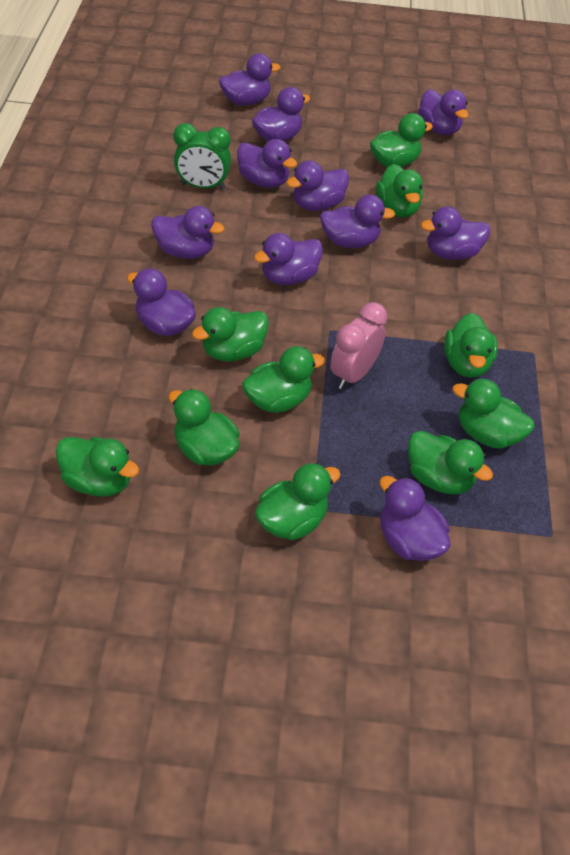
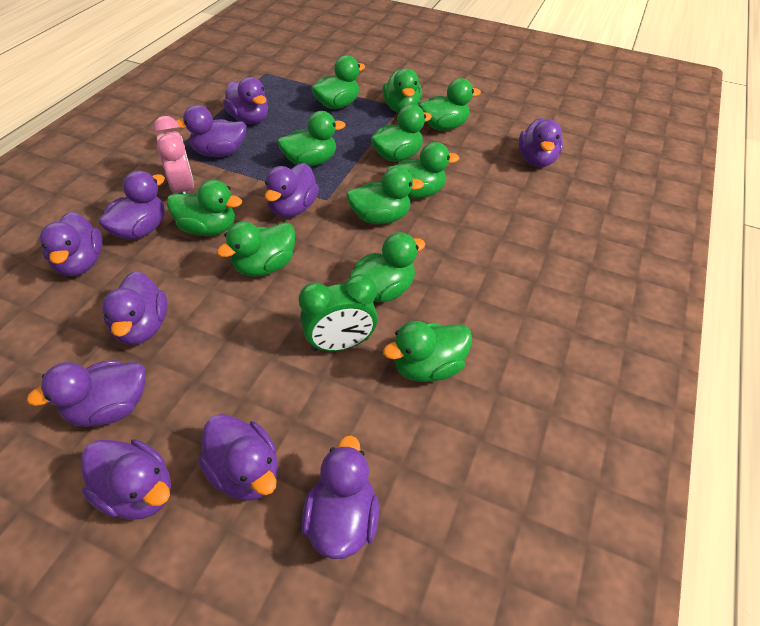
green duck: [56,437,139,497] [168,389,240,465] [192,307,269,362] [242,346,325,413] [255,463,341,540] [370,113,433,167] [376,164,423,217] [408,431,493,495] [444,313,498,378] [452,379,535,449] = 10 -> [167,180,242,236] [217,221,295,277] [278,111,346,167] [311,55,365,109] [346,167,424,224] [349,232,426,302] [371,104,432,162] [382,69,422,113] [383,321,472,382] [387,142,459,199] [419,78,481,131] = 11

